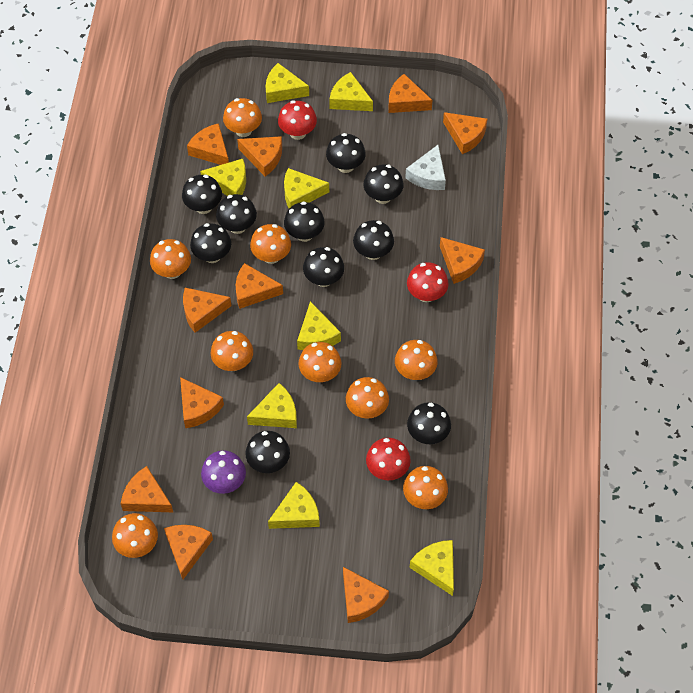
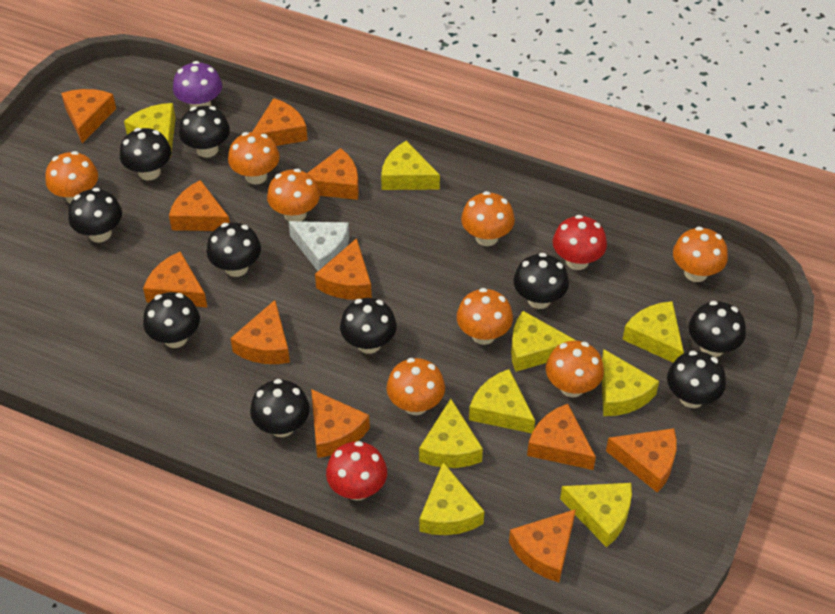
orange mushroom: [112,513,158,558] [150,239,191,279] [211,331,253,371] [223,98,262,137] [250,224,291,264] [299,342,341,382] [346,377,389,418] [395,340,438,380] [403,466,448,509] = 9 -> [45,151,98,204] [228,132,280,184] [267,169,320,221] [387,358,445,415] [457,288,513,345] [461,191,515,246] [546,341,604,397] [673,226,728,282] = 8
red mushroom: [278,100,317,140] [366,438,411,480] [407,262,449,302] = 3 -> [326,441,387,500] [553,215,607,270] = 2
yellow cheese: [200,159,246,196] [247,383,297,428] [265,63,309,103] [268,482,320,529] [284,168,329,208] [297,301,341,350] [329,72,373,111] [410,540,454,596] = 8 -> [124,103,176,158] [381,141,440,190] [419,399,483,468] [419,462,484,535] [469,369,535,433] [511,311,577,372] [560,483,632,548] [602,349,659,416] [622,301,684,362] = 9

